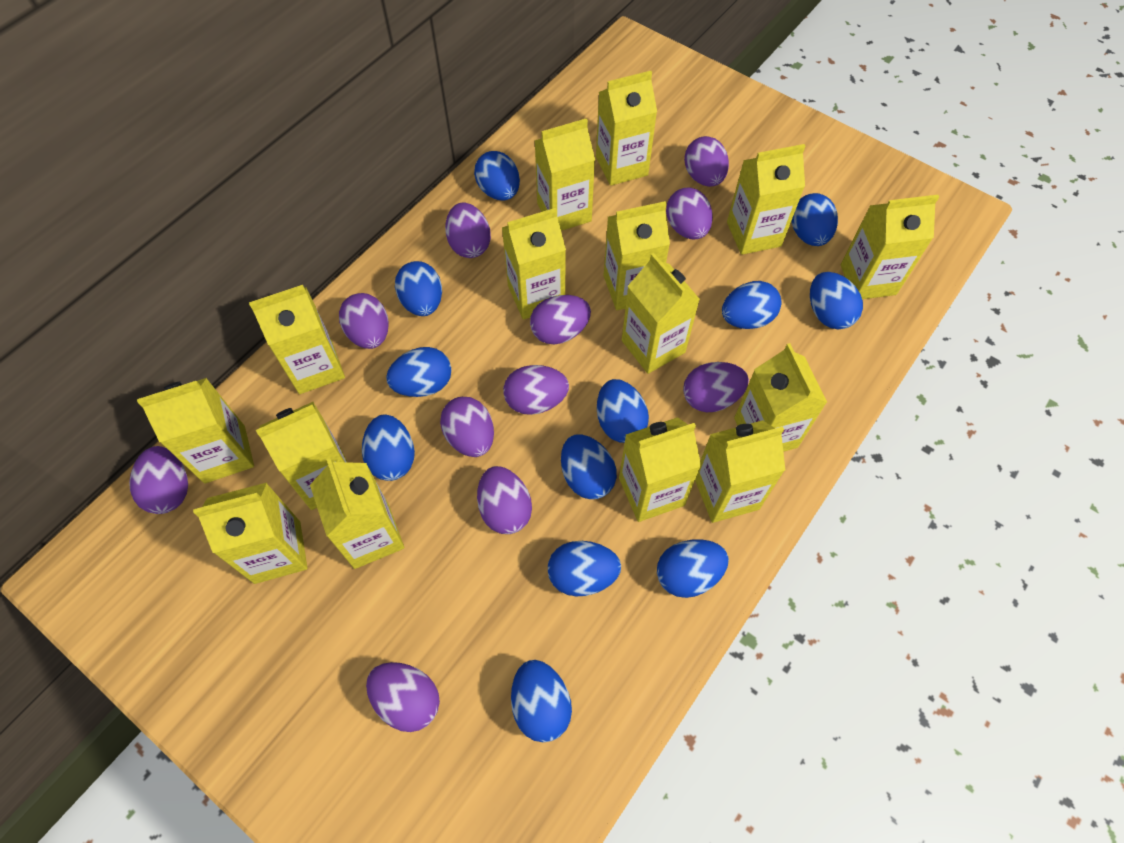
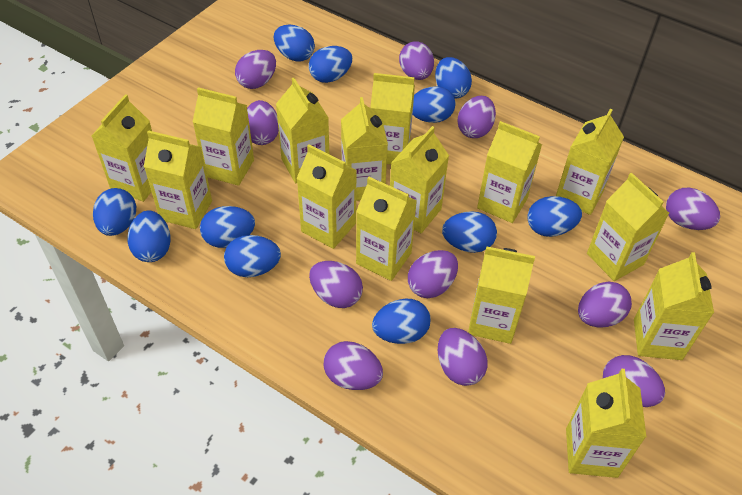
blue egg: [362,414,415,481] [386,347,451,397] [395,261,442,316] [474,151,520,200] [511,660,572,742] [548,541,621,597] [561,434,617,499] [597,379,649,443] [657,540,729,598] [722,281,781,329] [792,193,838,246] [810,272,863,329] = 12 -> [93,188,136,236] [127,211,171,262] [200,206,255,248] [224,235,281,277] [274,24,315,62] [309,46,352,83] [372,298,431,344] [412,86,455,123] [435,57,472,99] [442,211,497,253] [527,196,582,237] = 11

